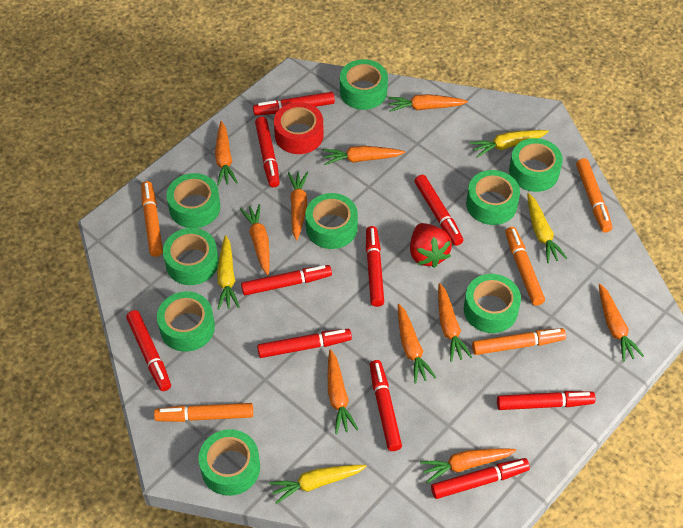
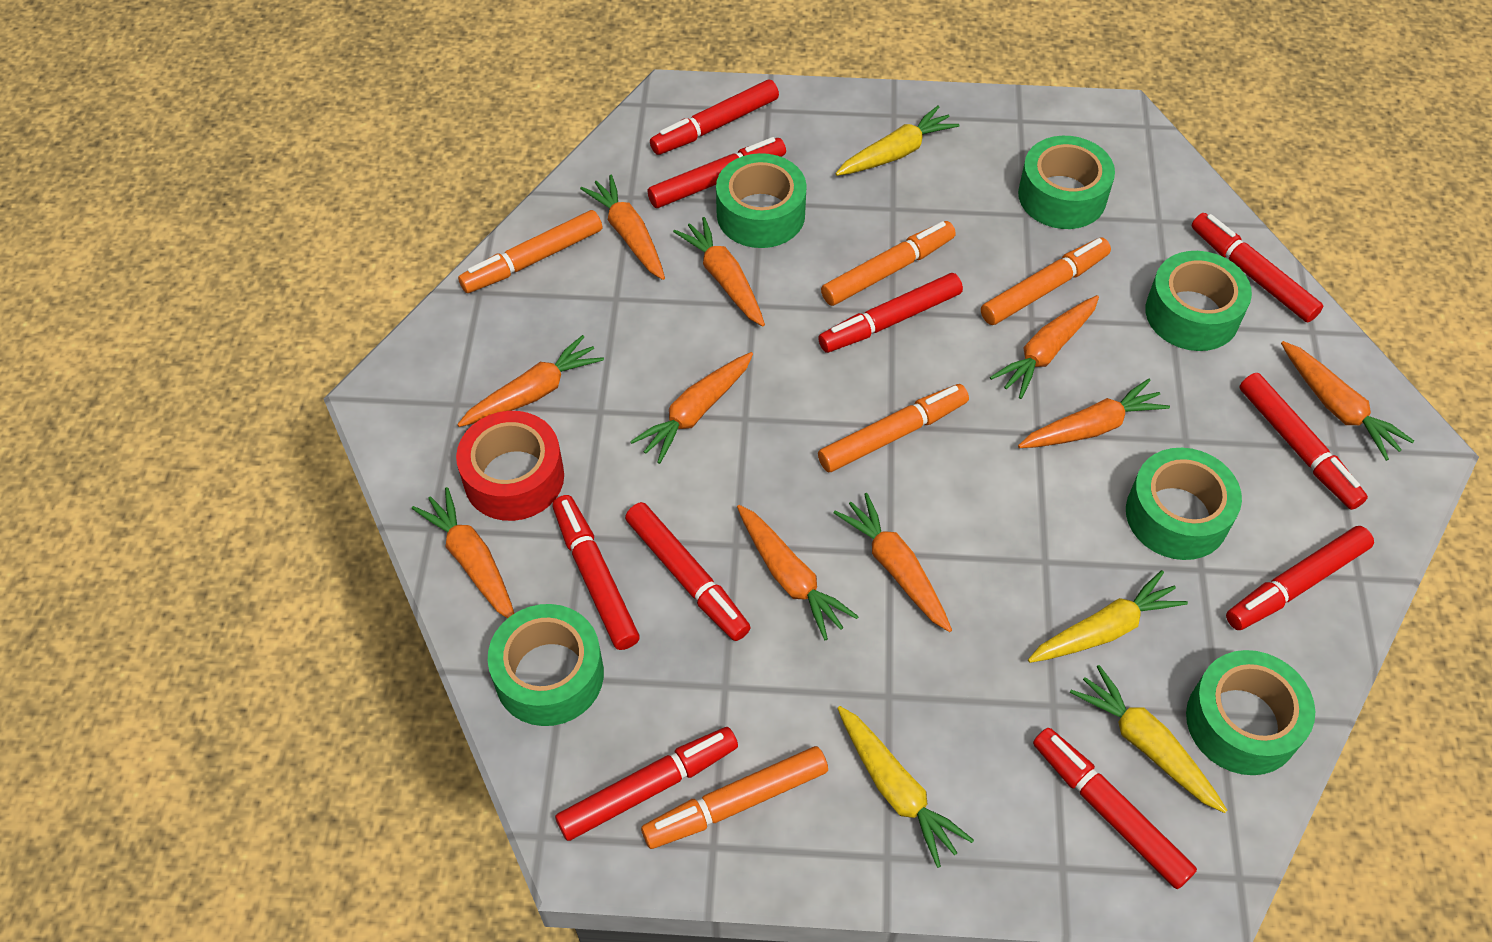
green tape: [157,291,215,352] [163,228,219,285] [167,173,221,228] [199,429,260,496] [305,193,358,249] [340,59,388,110] [464,274,521,333] [466,170,520,225] [509,138,563,192] = 9 -> [488,604,604,726] [716,153,807,248] [1018,136,1115,229] [1126,448,1242,560] [1145,251,1252,351] [1186,650,1315,775] = 6
red strawberry: [410,223,452,268] = 1 -> none = 0

